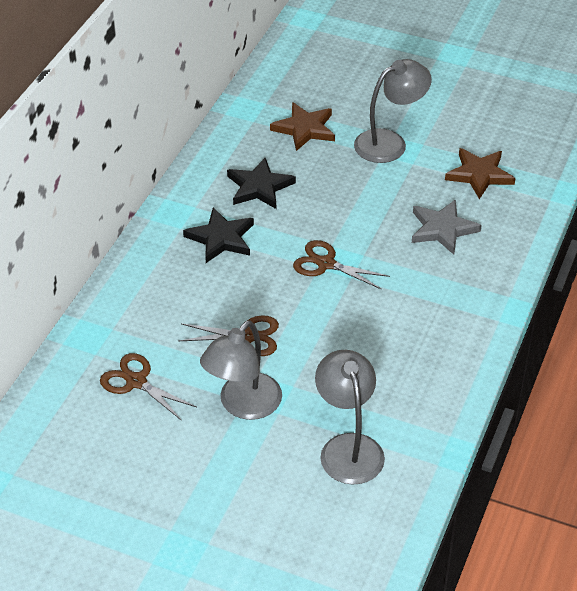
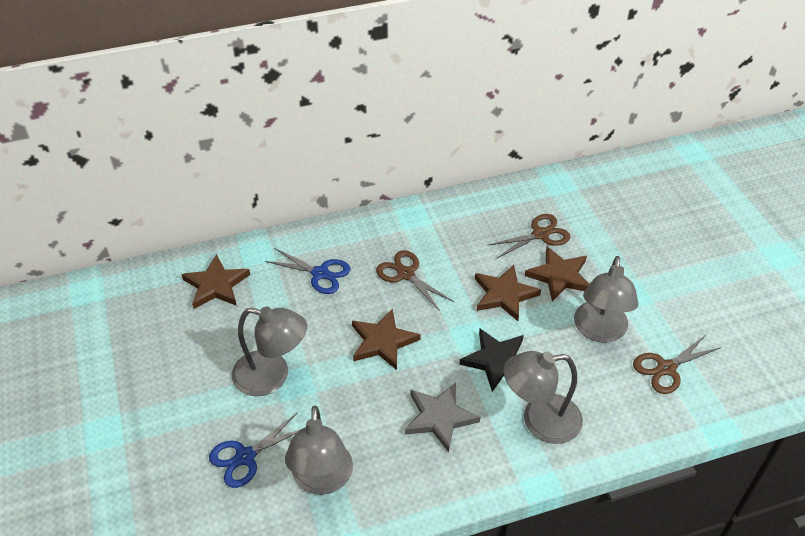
black star: [183,208,254,263] [227,158,296,209] = 2 -> [459,329,524,392] = 1
blue scissors: none = 0 -> [209,413,301,488] [265,248,350,294] = 2
brown star: [270,102,335,151] [445,148,515,199] = 2 -> [181,254,250,309] [352,309,420,370] [475,265,541,321] [525,247,589,302] = 4
grey lamp: [200,320,282,420] [315,350,385,485] [354,59,432,163] = 3 -> [232,306,307,396] [285,406,353,495] [504,351,583,444] [574,256,639,343] = 4

